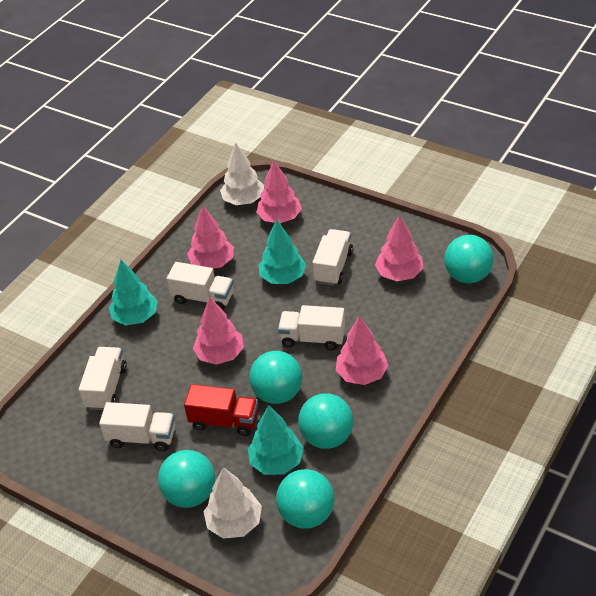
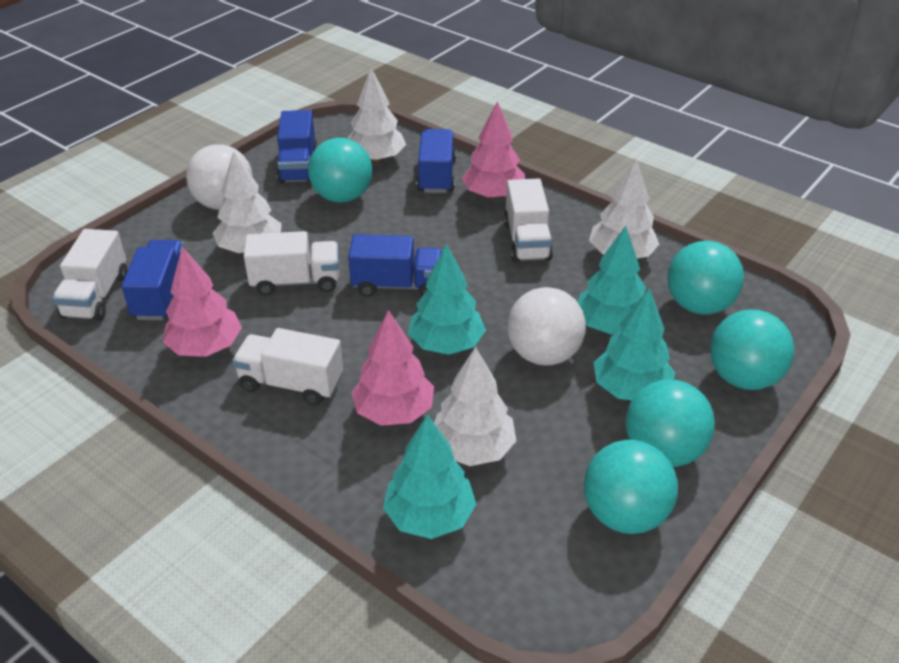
blue truck: none = 0 -> [122,240,185,320] [277,110,318,184] [348,234,443,297] [417,129,456,193] = 4
pink tree: [187,205,234,269] [193,297,244,365] [256,160,302,223] [336,316,388,385] [375,215,424,281] = 5 -> [163,247,242,357] [351,310,434,426] [462,101,525,199] = 3
red truck: [184,384,258,436] = 1 -> none = 0
turquoise tree: [109,260,158,325] [248,405,304,475] [259,219,306,284] = 3 -> [383,414,476,539] [408,244,486,355] [577,226,646,335] [594,288,675,400] = 4
white ball: none = 0 -> [186,144,253,210] [507,287,586,366] = 2
white tree: [204,467,262,539] [220,143,264,205] = 2 -> [212,151,282,253] [348,68,406,163] [434,347,516,466] [589,158,659,259] = 4
white truck: [79,347,127,410] [99,402,175,451] [167,262,234,310] [278,305,345,350] [312,229,353,286] = 5 -> [52,229,128,321] [232,328,343,405] [244,231,339,296] [504,178,553,262] = 4

